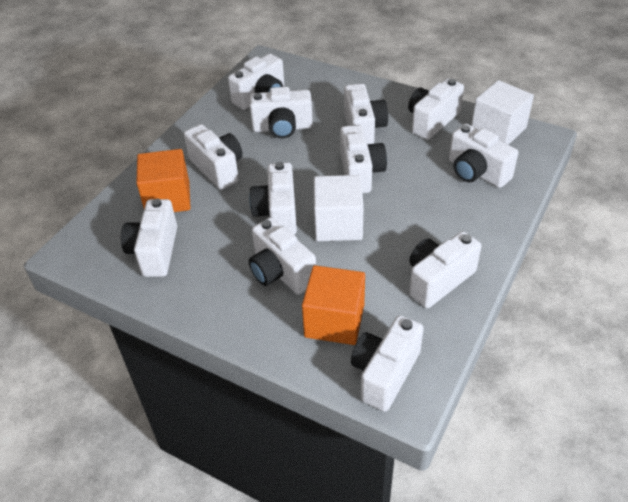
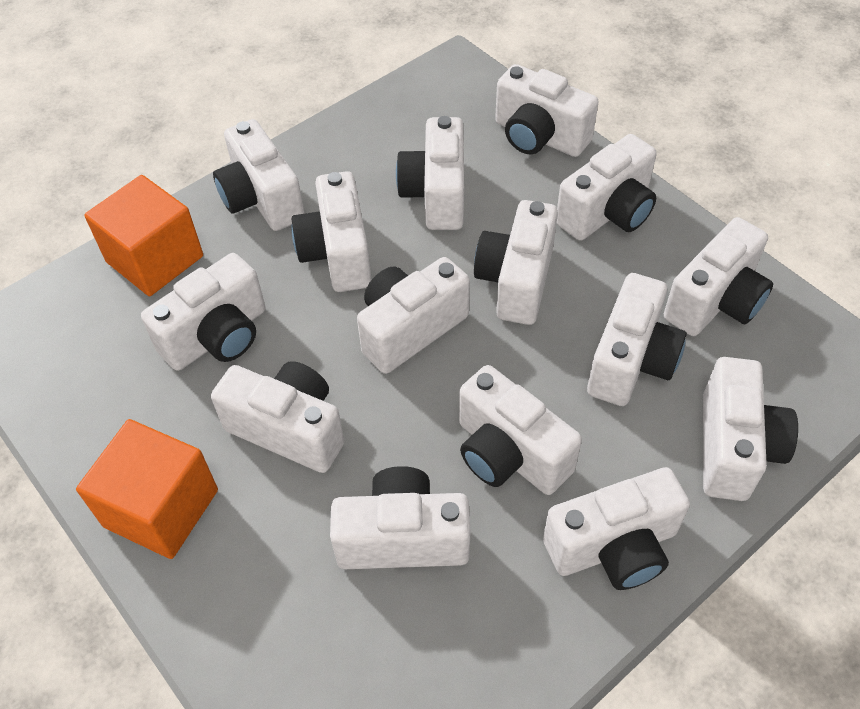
white camera: [121,199,177,277] [184,124,243,190] [228,54,285,110] [249,162,297,235] [249,217,316,295] [250,87,313,138] [340,125,387,193] [344,83,388,144] [351,315,424,412] [408,78,464,140] [409,231,481,308] [449,124,518,188] = 12 -> [141,253,266,371] [211,361,344,473] [213,119,305,231] [291,171,371,292] [330,466,470,569] [357,257,470,374] [396,116,464,230] [459,365,582,495] [474,200,558,325] [495,64,598,157] [543,467,690,590] [557,134,657,241] [587,273,687,406] [664,217,773,336] [703,357,798,501] = 15
white cube: [314,175,364,241] [471,80,534,145] = 2 -> none = 0

